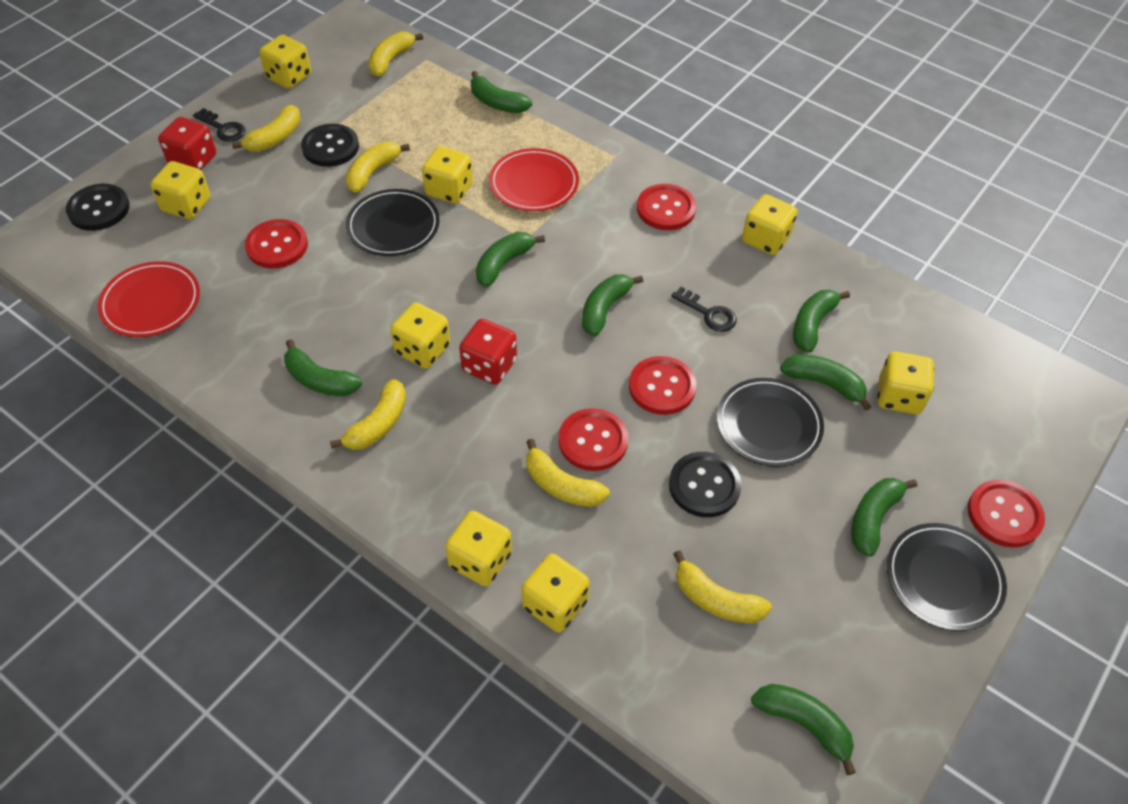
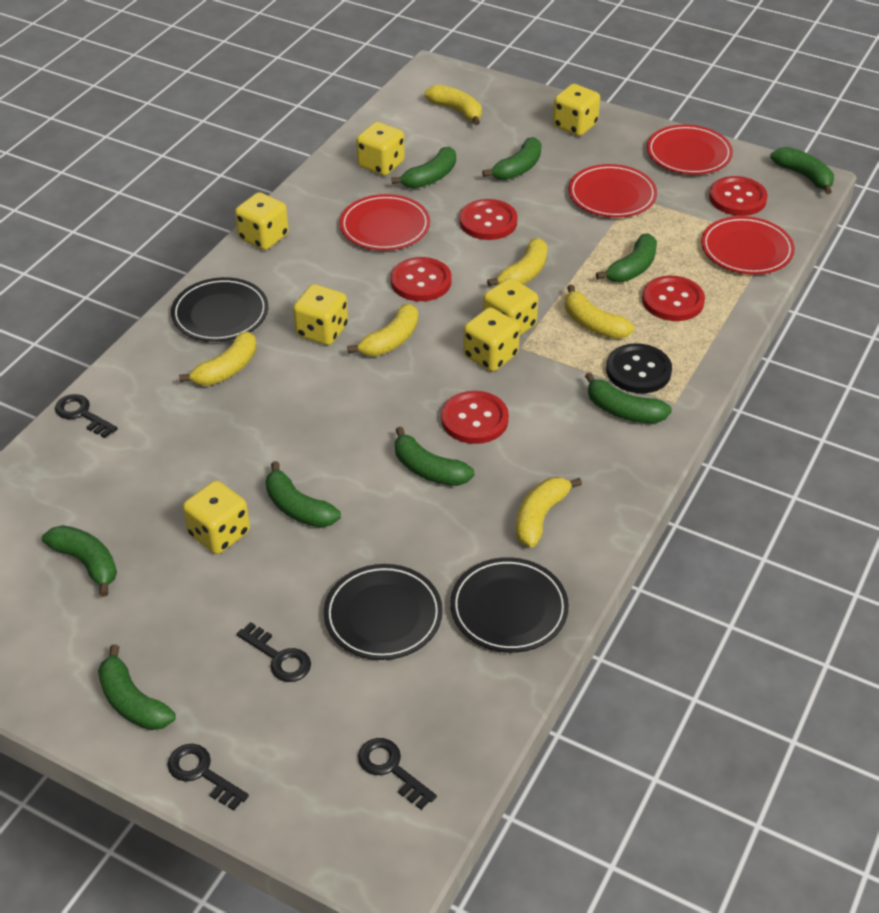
black button: [66,184,130,231] [301,124,359,167] [669,452,742,517] = 3 -> [606,343,672,393] = 1
black key: [193,108,246,142] [671,287,737,332] = 2 -> [55,394,118,438] [167,744,249,811] [237,622,311,682] [358,738,437,810] = 4
green banana: [284,339,362,396] [471,71,532,113] [476,232,545,287] [582,274,643,336] [751,684,856,775] [780,354,871,411] [793,290,850,353] [851,478,917,557] = 8 -> [42,525,117,597] [98,644,176,730] [265,461,341,528] [391,146,456,189] [395,427,474,486] [482,137,542,180] [585,372,672,423] [596,233,657,282] [771,147,834,194] = 9
red dice: [158,117,216,170] [459,319,517,385] = 2 -> none = 0
red plate: [98,261,200,337] [489,148,579,211] = 2 -> [340,194,430,250] [569,164,657,218] [647,125,733,175] [701,216,795,274] = 4
yellow dice: [150,161,210,219] [259,35,311,89] [390,302,450,369] [422,146,473,204] [445,511,512,586] [521,554,590,632] [742,194,797,255] [877,351,934,414] = 8 -> [183,481,250,554] [235,192,289,250] [293,284,348,345] [356,122,405,176] [463,307,520,372] [483,278,538,335] [553,84,600,136] = 7

